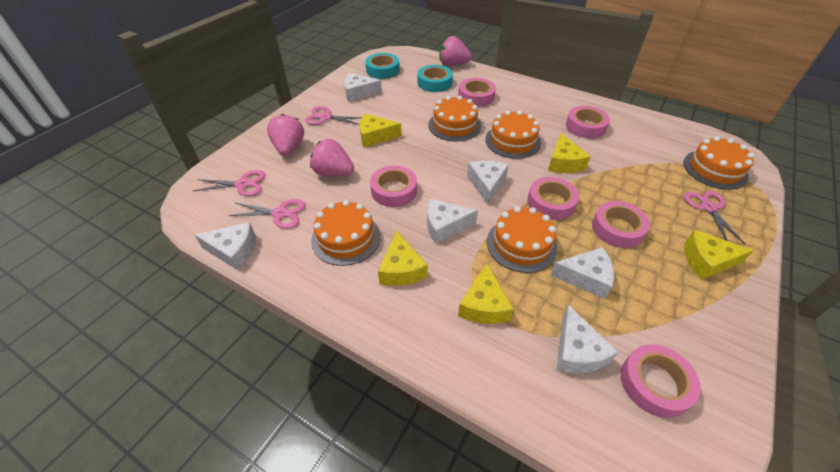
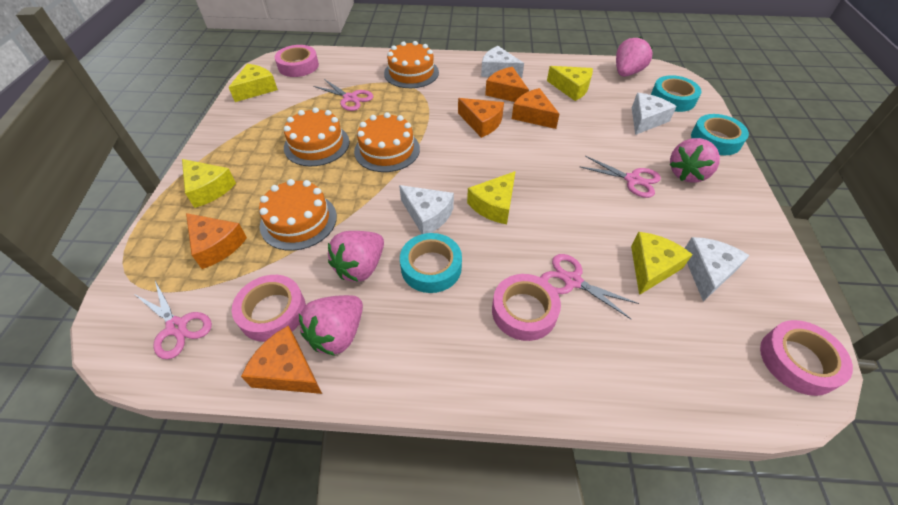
orange cake: [311,200,380,266] [428,96,481,141] [485,110,541,159] [487,206,557,273] [683,136,754,190] = 5 -> [259,179,337,251] [284,107,350,166] [354,112,420,172] [384,41,439,88] = 4
orange cheese: none = 0 -> [186,213,247,269] [241,326,322,394] [458,98,504,138] [485,67,529,102] [512,88,559,129] = 5
pink strawberry: [267,114,304,156] [310,139,354,176] [439,36,472,66] = 3 -> [299,295,363,356] [328,231,384,282] [616,37,653,77] [669,138,720,183] = 4
pink tape: [370,165,417,207] [458,78,496,107] [527,177,579,220] [566,106,610,138] [592,201,650,248] [621,344,701,418] = 6 -> [232,275,306,342] [275,45,319,77] [492,274,561,341] [760,320,853,396] = 4
turquoise tape: [365,53,400,79] [418,65,453,92] = 2 -> [400,233,462,293] [651,75,702,112] [691,114,749,155] = 3
white cheese: [195,222,255,270] [344,73,382,102] [427,199,478,244] [467,160,509,204] [550,247,614,299] [556,305,618,374] = 6 -> [399,185,454,234] [481,46,524,78] [632,93,677,135] [685,237,750,302] = 4

